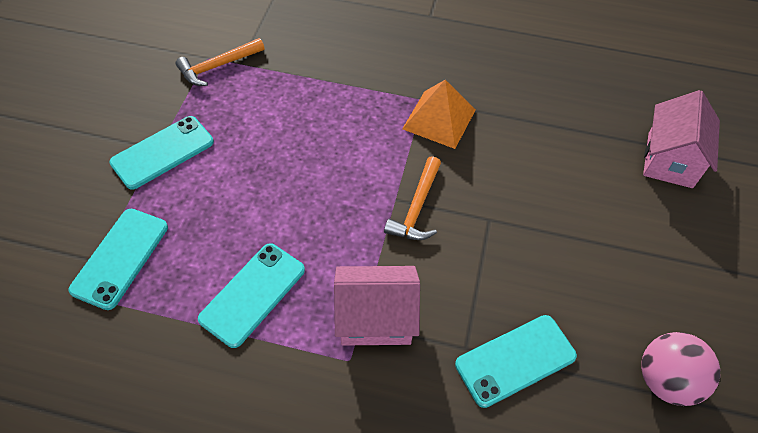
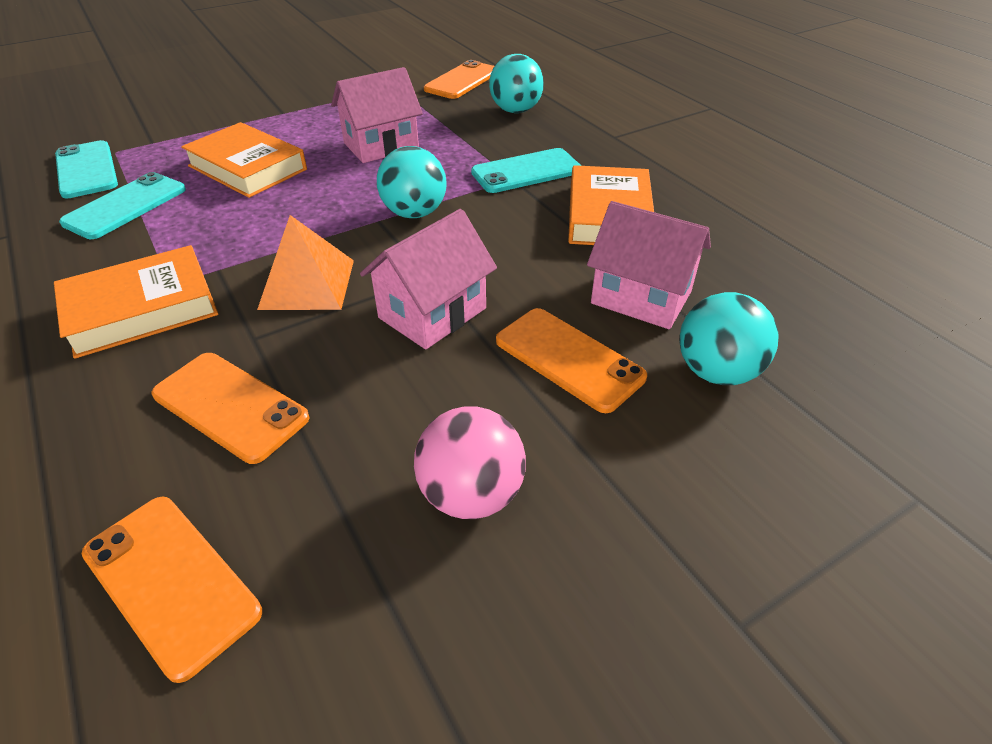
orange book: none = 0 -> [54,245,218,359] [181,122,307,198] [568,165,654,245] = 3
orange hammer: [176,38,265,86] [384,156,441,240] = 2 -> none = 0
orange phone: none = 0 -> [82,496,262,683] [152,353,310,464] [424,60,494,99] [496,308,647,413] = 4
pink house: [334,266,420,346] [643,90,720,188] = 2 -> [331,67,423,163] [360,209,497,349] [587,201,711,329] = 3
turquoise ball: none = 0 -> [377,146,447,218] [489,54,544,113] [679,292,779,385] = 3
turquoise phone: [68,209,168,310] [109,116,214,190] [198,243,305,348] [455,315,577,408] = 4 -> [55,140,118,199] [59,172,186,239] [471,148,581,193] = 3

